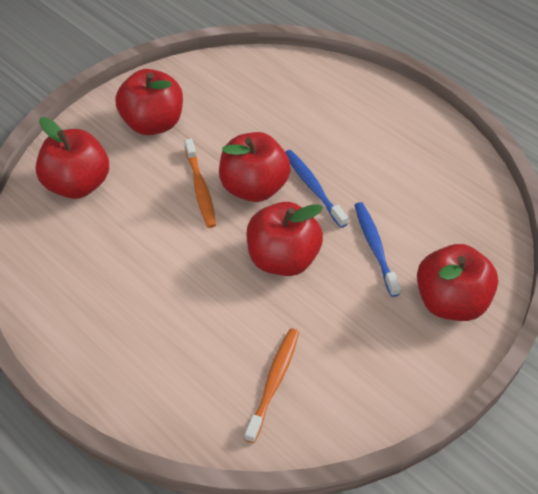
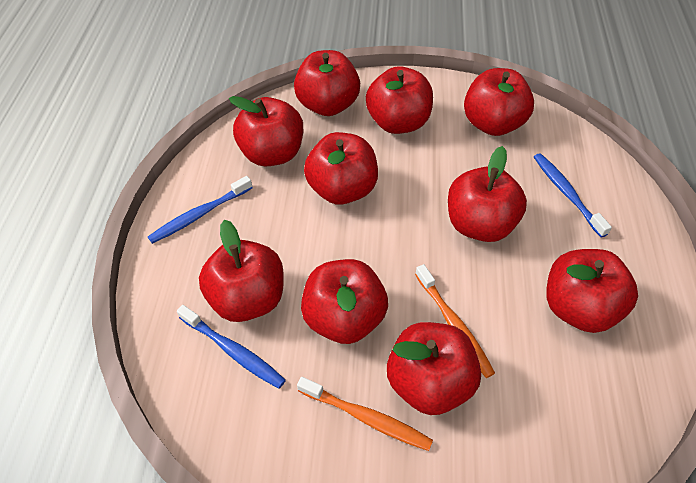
blue toothbrush: [285,150,348,228] [355,202,401,297] = 2 -> [148,176,253,244] [177,305,286,389] [534,153,612,238] = 3
red apple: [36,117,109,199] [116,69,183,135] [219,132,291,202] [247,202,323,276] [417,244,498,321] = 5 -> [199,220,284,322] [229,96,303,167] [294,50,360,116] [301,259,388,344] [304,132,378,205] [366,66,433,134] [387,322,481,415] [448,146,527,242] [464,68,534,136] [546,249,638,333] = 10

